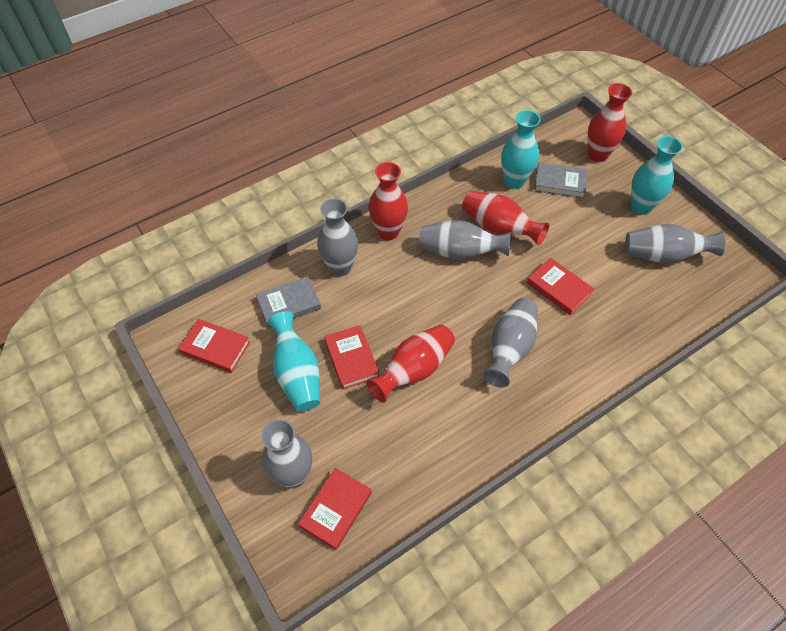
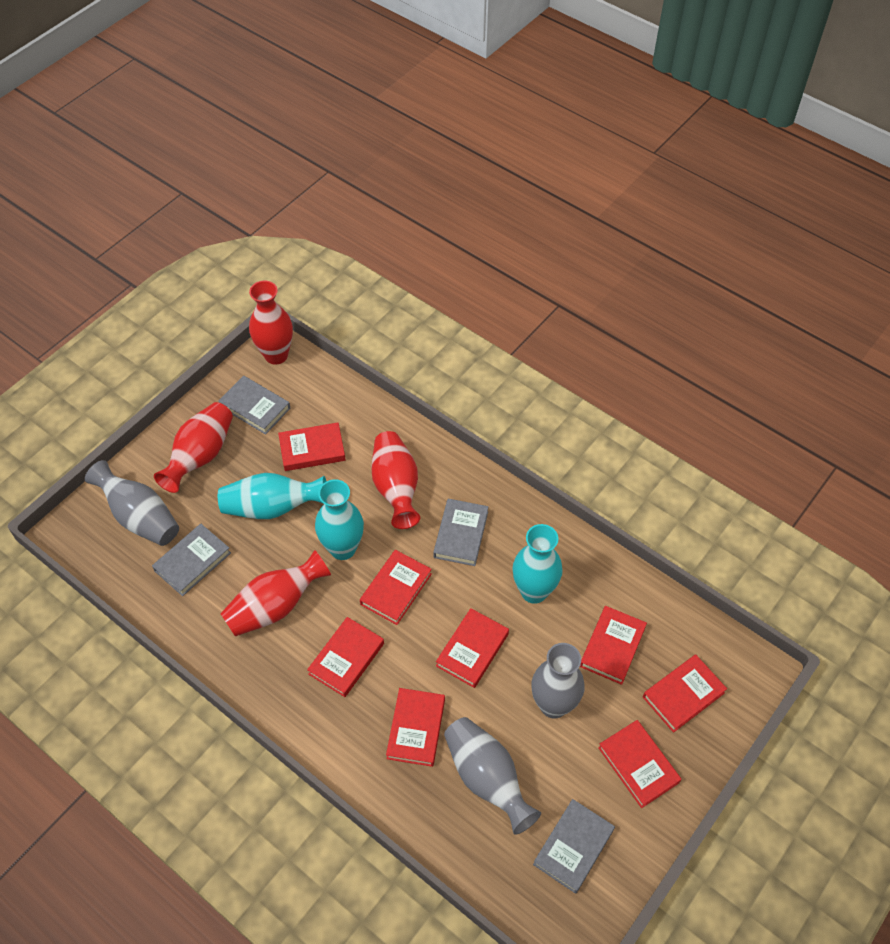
grey book: [256,276,321,328] [534,162,588,199] = 2 -> [152,524,231,596] [218,375,290,435] [433,499,488,566] [533,799,615,894] = 4
grey vase: [261,419,312,488] [317,198,358,276] [419,220,511,260] [483,298,538,388] [625,224,725,263] = 5 -> [85,460,179,546] [444,717,541,835] [531,643,585,719] = 3
red book: [179,319,250,373] [298,468,372,550] [324,325,379,389] [527,258,594,315] = 4 -> [278,422,346,471] [307,617,384,697] [360,550,432,625] [386,688,445,767] [436,608,509,688] [580,606,647,685] [598,720,681,808] [643,655,727,733] = 8

